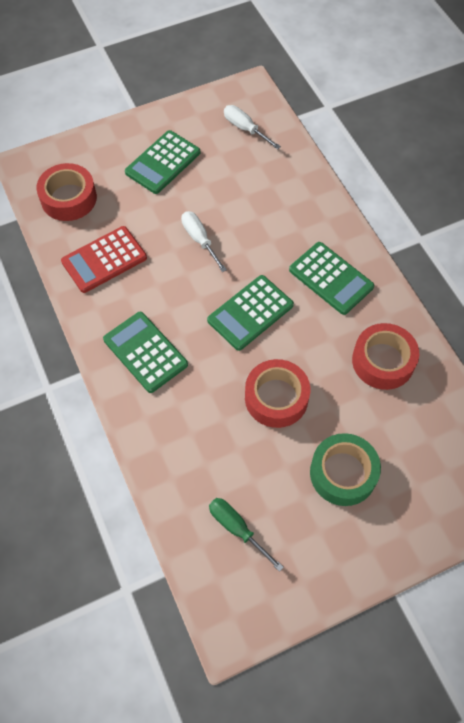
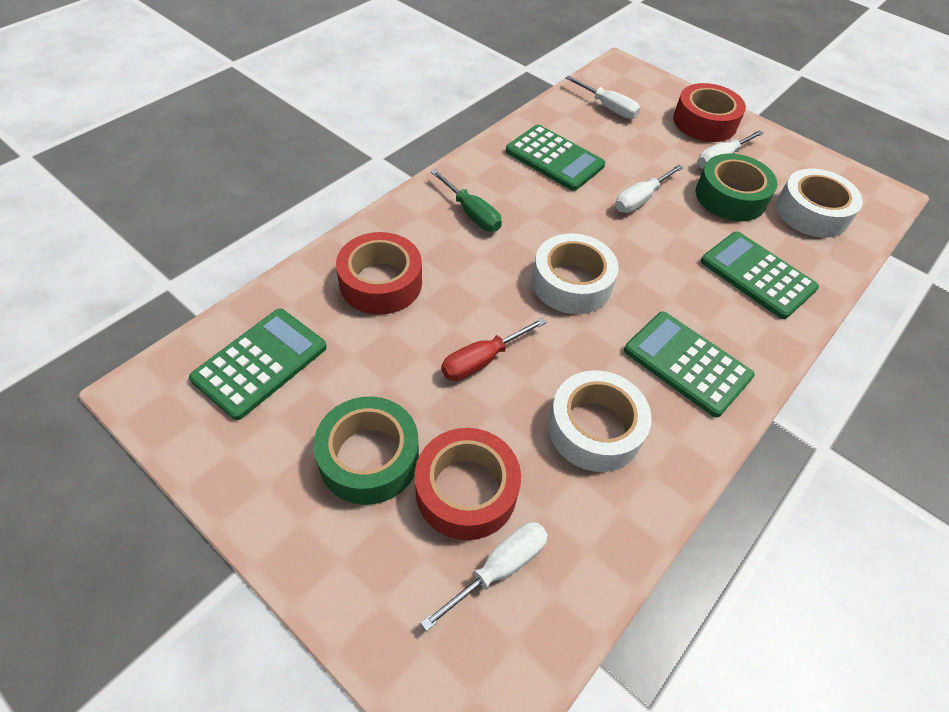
green tape: [310,433,381,506] = 1 -> [313,396,419,505] [695,153,778,221] = 2
red calculator: [61,226,147,293] = 1 -> none = 0
red screwdriver: none = 0 -> [441,317,547,381] = 1
white screwdriver: [181,211,227,272] [224,105,281,149] = 2 -> [420,522,548,631] [565,76,640,119] [615,164,684,213] [697,130,764,169] = 4
white tape: none = 0 -> [532,233,619,314] [548,370,652,472] [776,168,863,238] = 3

